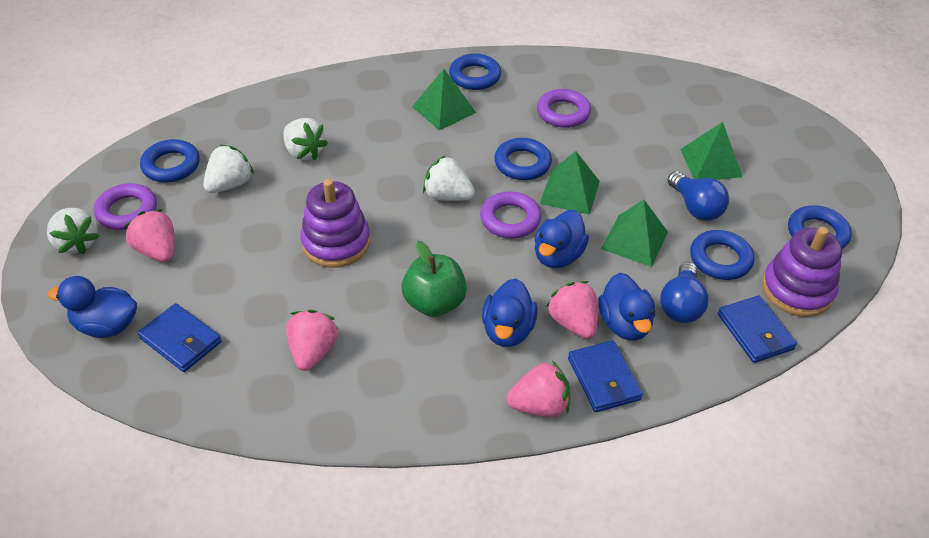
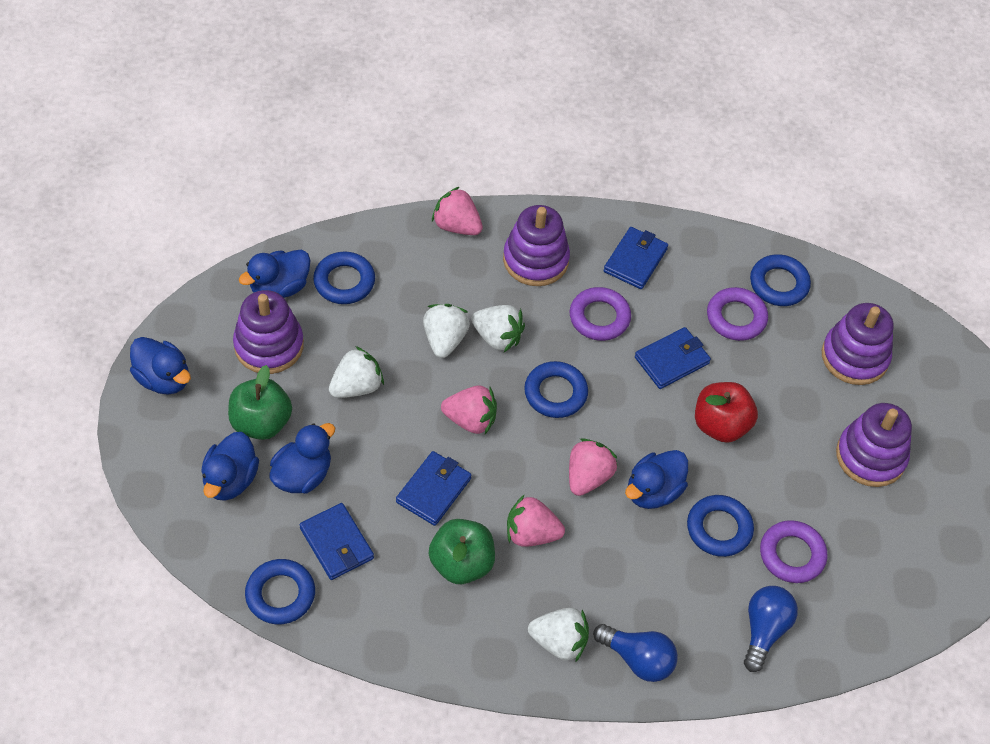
blue duck: [47,276,137,338] [482,278,538,347] [535,210,589,268] [598,273,655,341] = 4 -> [130,337,191,395] [201,432,259,501] [239,250,311,298] [269,423,335,494] [625,450,688,509] = 5
blue wallet: [138,303,222,372] [568,341,643,412] [718,296,797,363] = 3 -> [300,503,374,580] [396,451,471,526] [603,227,668,289] [635,327,711,389] = 4
green apple: [402,241,467,317] = 1 -> [228,365,292,440] [429,519,495,584] = 2
green pyramid: [412,69,476,130] [540,151,600,215] [601,199,668,267] [680,122,742,180] = 4 -> none = 0
purple stacking toy: [300,179,370,268] [762,227,842,317] = 2 -> [233,290,304,374] [503,205,570,286] [822,303,893,385] [836,403,912,487] = 4
red apple: none = 0 -> [695,382,758,443] = 1

